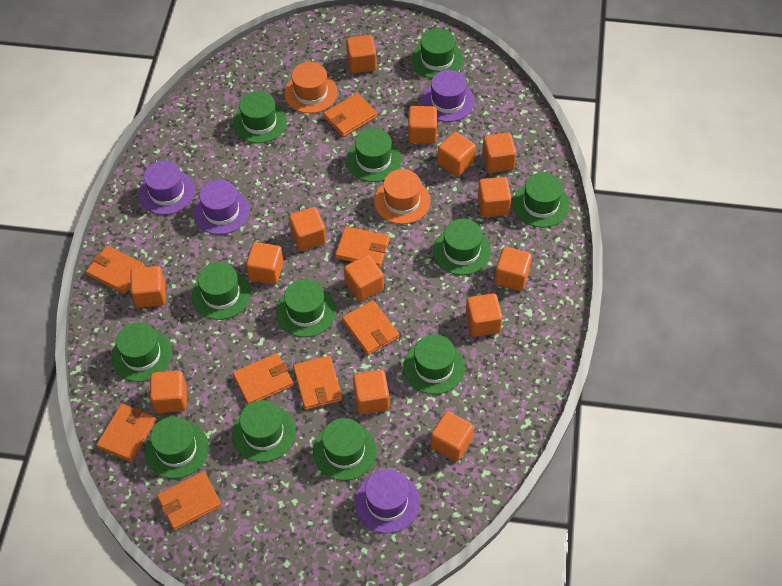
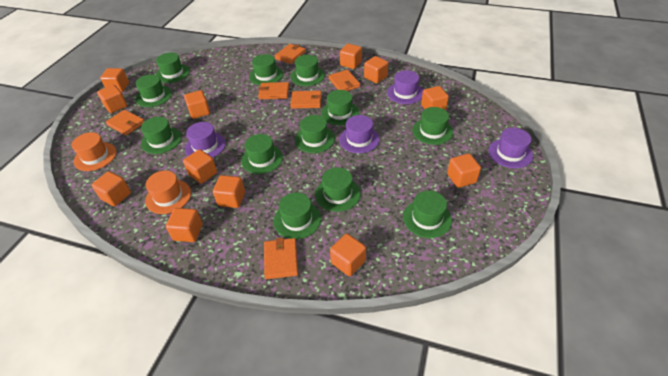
orange cube: [130,266,166,308] [150,370,187,413] [246,242,284,285] [289,207,326,251] [344,255,384,302] [346,35,377,73] [353,370,390,414] [408,106,437,144] [431,411,474,462] [437,132,476,177] [466,293,503,337] [478,177,511,217] [482,132,516,173] [495,247,532,291] = 14 -> [91,171,131,206] [97,85,127,113] [100,68,129,92] [166,208,202,242] [183,149,217,184] [184,90,210,119] [213,175,245,208] [330,234,366,276] [340,43,362,69] [364,56,388,83] [421,86,449,110] [447,153,481,188] = 12
orange wallet: [86,246,145,294] [96,404,156,462] [157,471,222,530] [233,353,294,405] [293,356,342,410] [323,93,377,137] [335,226,390,268] [342,300,399,355] = 8 -> [106,110,145,136] [258,82,290,99] [264,238,298,279] [275,44,306,64] [290,91,322,109] [329,70,360,91] = 6

